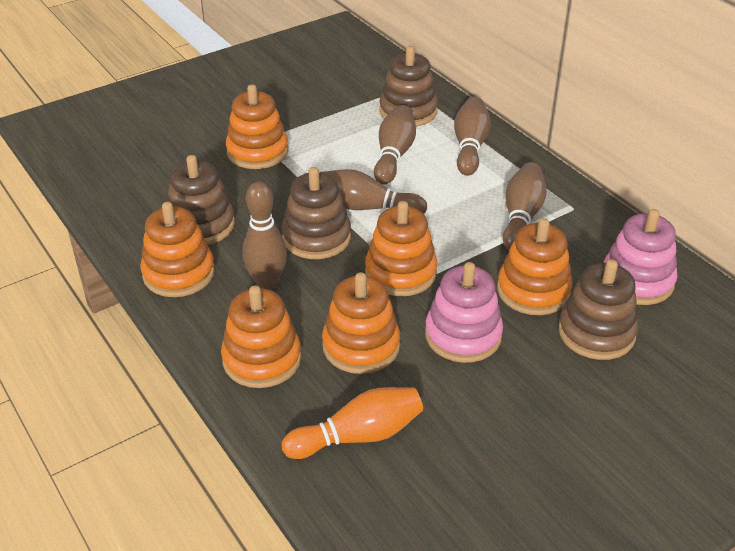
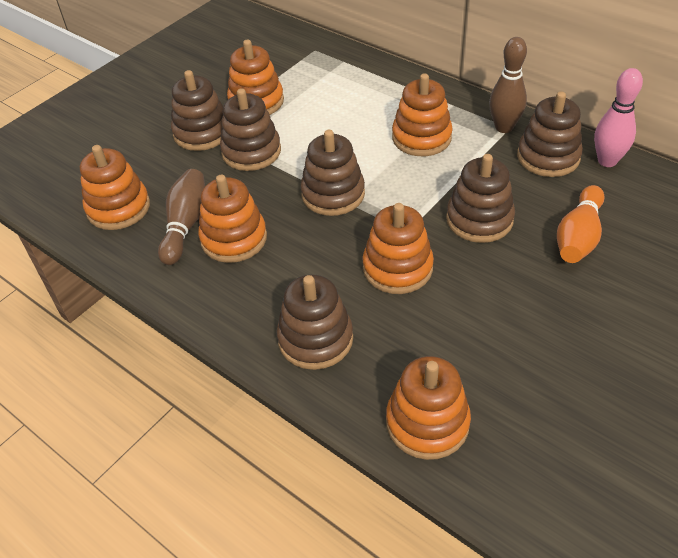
brown bowling pin: [242,182,287,290] [320,169,427,214] [374,105,416,185] [454,97,491,176] [503,162,546,250] = 5 -> [158,169,205,265] [489,37,527,133] = 2
brown stacking toy: [167,155,235,245] [282,167,351,259] [379,46,438,126] [558,259,639,360] = 4 -> [171,70,223,151] [220,88,281,171] [276,275,353,370] [300,130,365,216] [446,154,515,243] [517,92,583,177] = 6
pink bowling pin: none = 0 -> [594,68,643,167] = 1
pink stacking toy: [425,262,503,363] [603,209,677,305] = 2 -> none = 0

